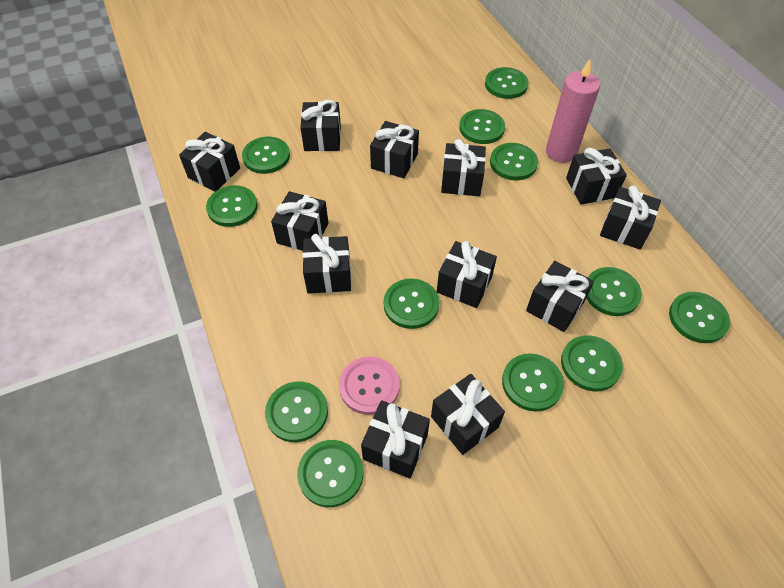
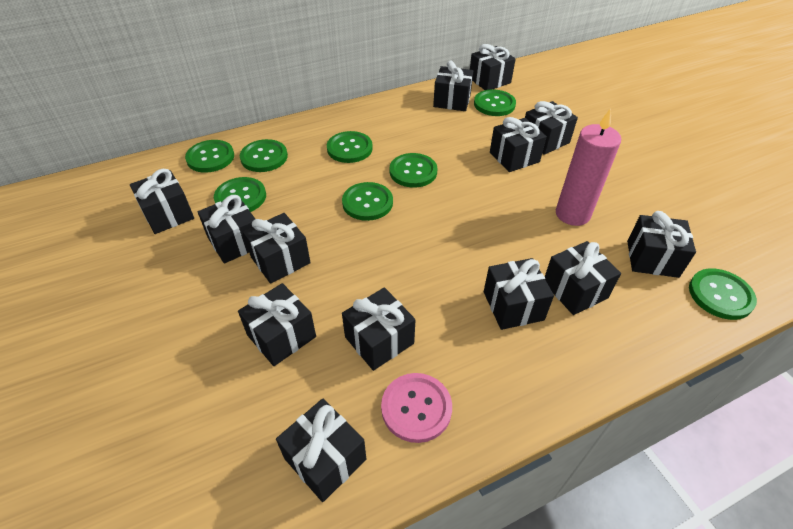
black gift: [179,132,240,191] [271,191,329,251] [300,100,341,151] [303,234,351,294] [361,400,430,478] [370,121,419,178] [431,374,505,455] [437,241,497,308] [441,139,486,196] [526,261,594,332] [566,148,627,205] [600,185,661,250] = 12 -> [130,169,194,234] [198,195,255,264] [238,283,316,366] [243,213,311,284] [276,399,366,502] [342,287,415,371] [433,60,473,111] [470,44,516,90] [484,258,554,330] [490,117,547,172] [525,101,578,155] [545,241,621,315] [627,211,696,278] = 13
green button: [206,186,258,227] [242,137,290,174] [265,381,328,442] [297,440,364,507] [384,279,439,329] [459,109,505,144] [485,67,529,99] [490,143,538,180] [502,353,564,412] [561,335,623,391] [586,267,642,316] [669,292,730,343] = 12 -> [185,140,234,172] [214,177,266,212] [240,139,288,172] [327,131,373,163] [342,182,393,221] [390,153,437,188] [474,89,516,116] [689,268,757,320] = 8

